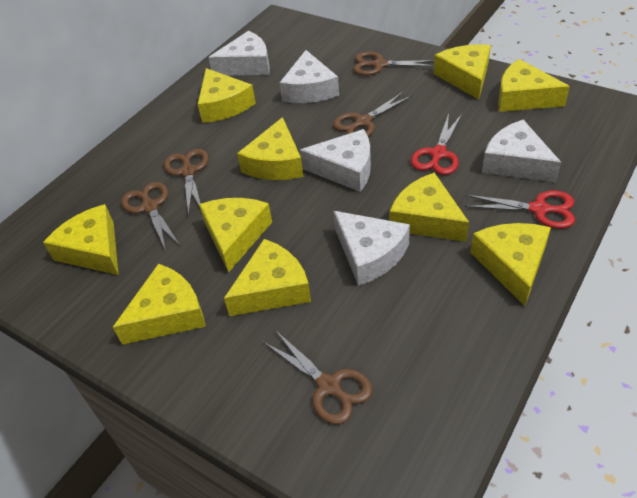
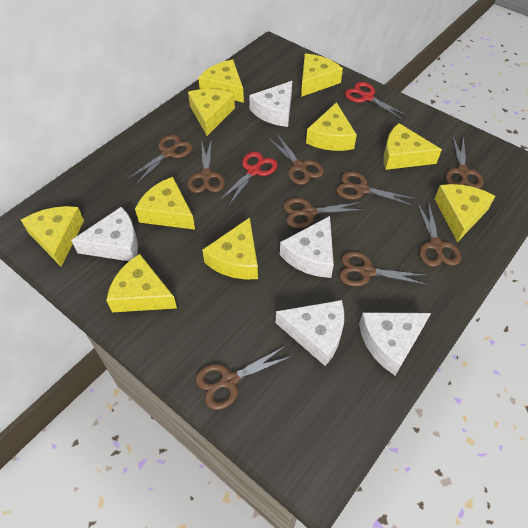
brown scissors: [121,182,180,250] [164,149,209,216] [263,330,373,424] [333,92,412,137] [353,51,435,76] = 5 -> [128,135,192,184] [188,138,225,193] [196,346,292,410] [268,134,324,185] [283,198,364,228] [336,172,416,206] [339,251,428,287] [417,201,461,267] [446,136,484,189] = 9

